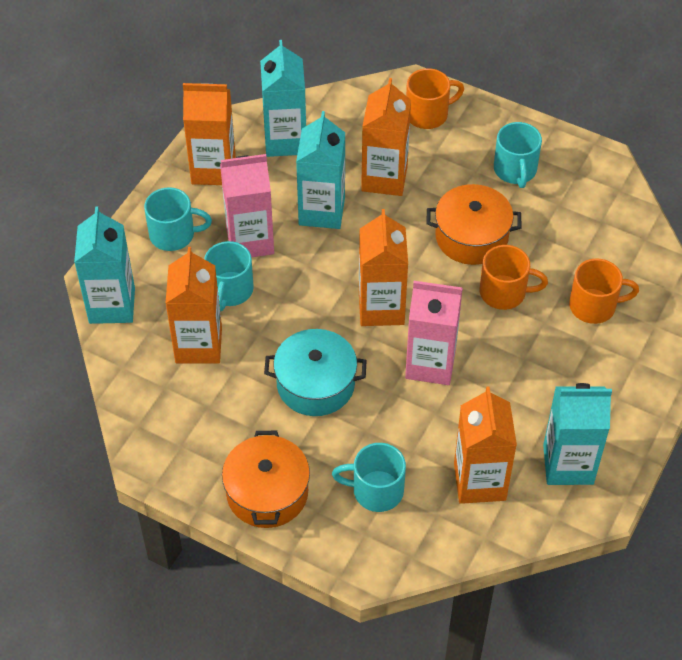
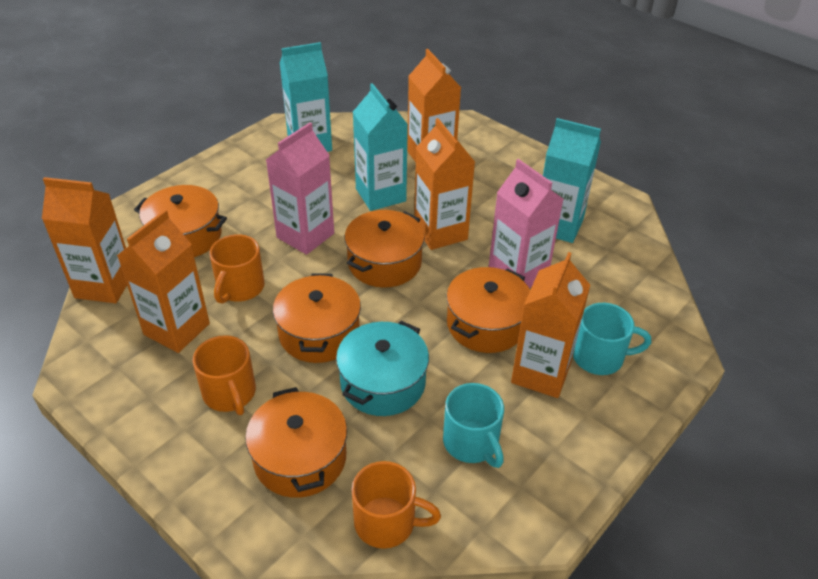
orange pot: [222,431,310,528] [426,184,521,265] = 2 -> [134,185,227,257] [245,387,347,498] [273,273,361,363] [345,210,425,288] [446,267,530,353] = 5
turquoise carton: [74,207,135,324] [260,40,306,157] [296,111,345,229] [543,383,612,485] = 4 -> [280,42,332,152] [353,83,408,211] [543,118,601,243] = 3
turquoise mug: [144,187,212,251] [204,241,254,312] [332,443,406,512] [494,122,542,188] = 4 -> [443,383,504,468] [573,303,651,375] = 2

